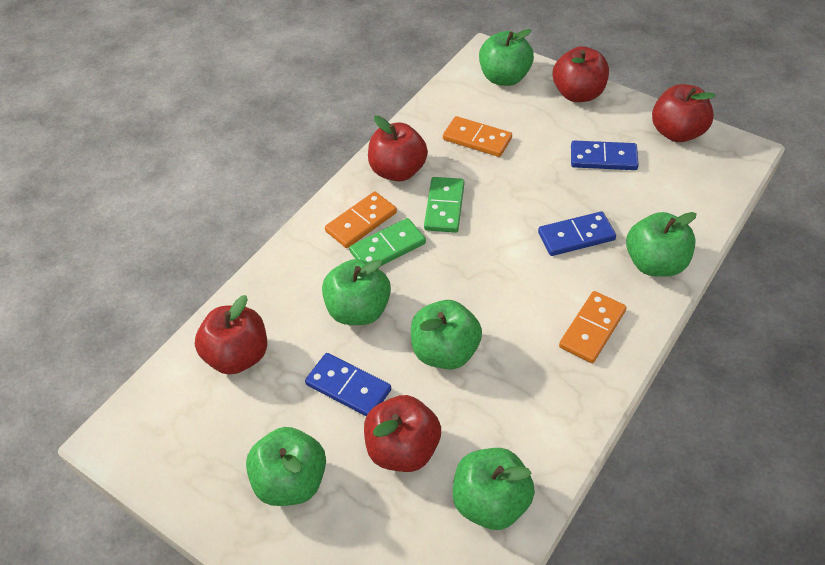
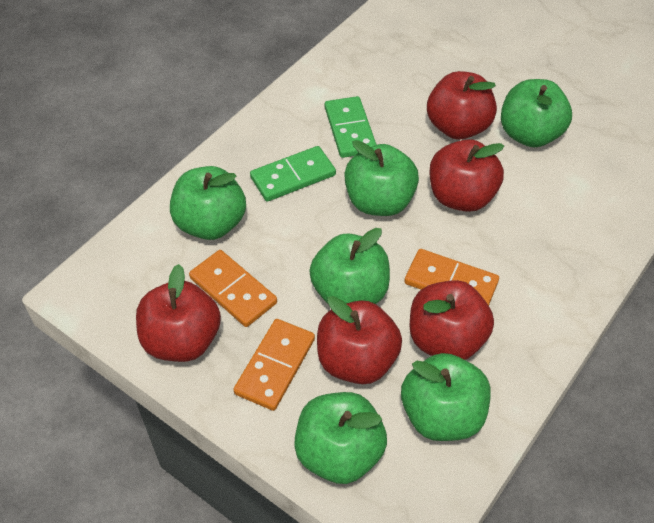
blue domino: [305,353,391,416] [538,211,616,256] [571,141,639,170] = 3 -> none = 0

